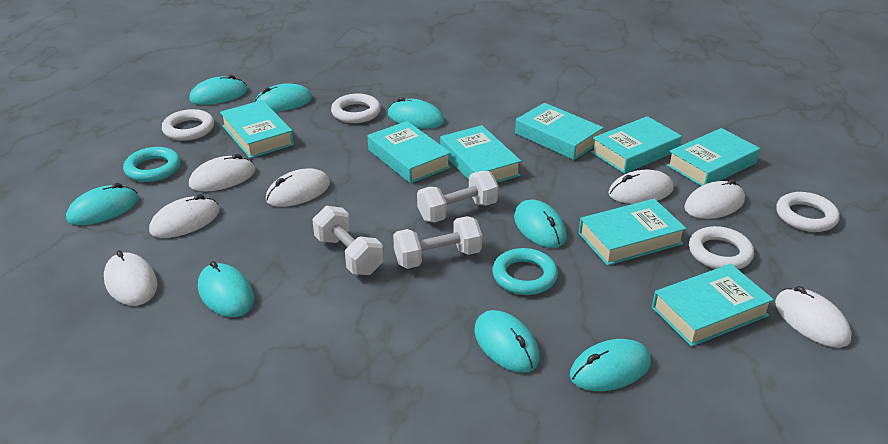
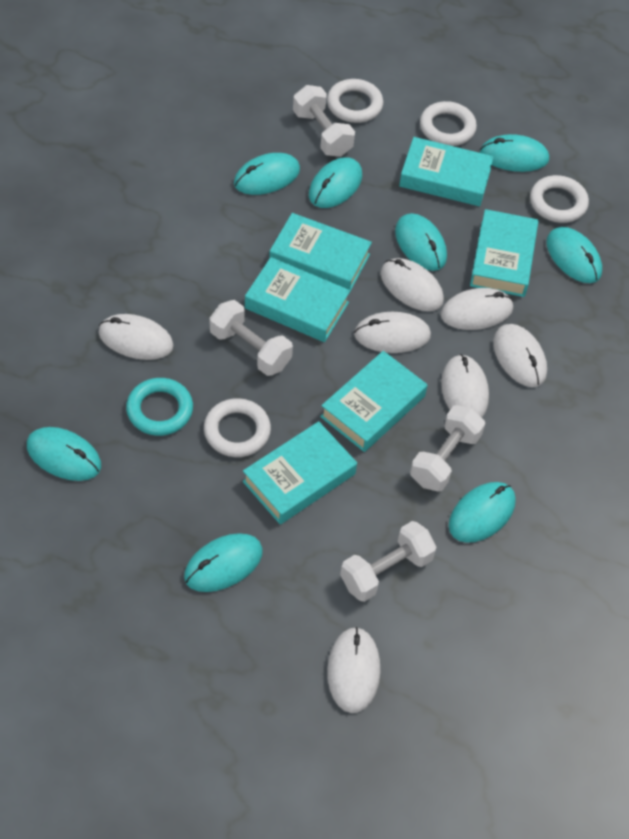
turquoise book: [220,100,294,158] [368,121,451,184] [440,125,521,183] [515,103,604,160] [579,199,686,266] [591,116,682,174] [652,264,774,347] [667,128,760,186] = 8 -> [243,421,357,524] [245,257,350,342] [269,213,372,291] [320,351,427,452] [399,137,494,206] [470,209,539,297] = 6
turquoise ring: [123,147,180,182] [492,248,558,295] = 2 -> [126,378,193,436] = 1
white dumbbell: [312,206,383,275] [393,216,482,269] [417,171,498,223] = 3 -> [210,300,293,376] [293,85,355,157] [340,521,437,602] [410,405,485,492] = 4

